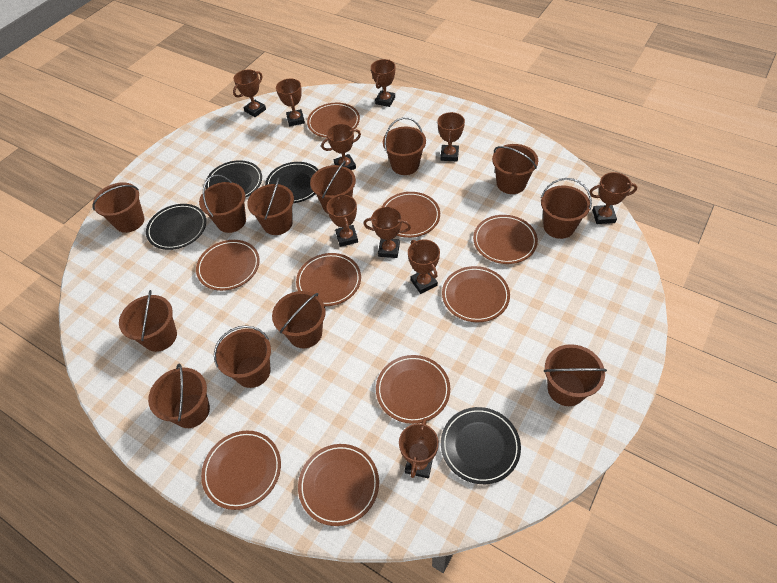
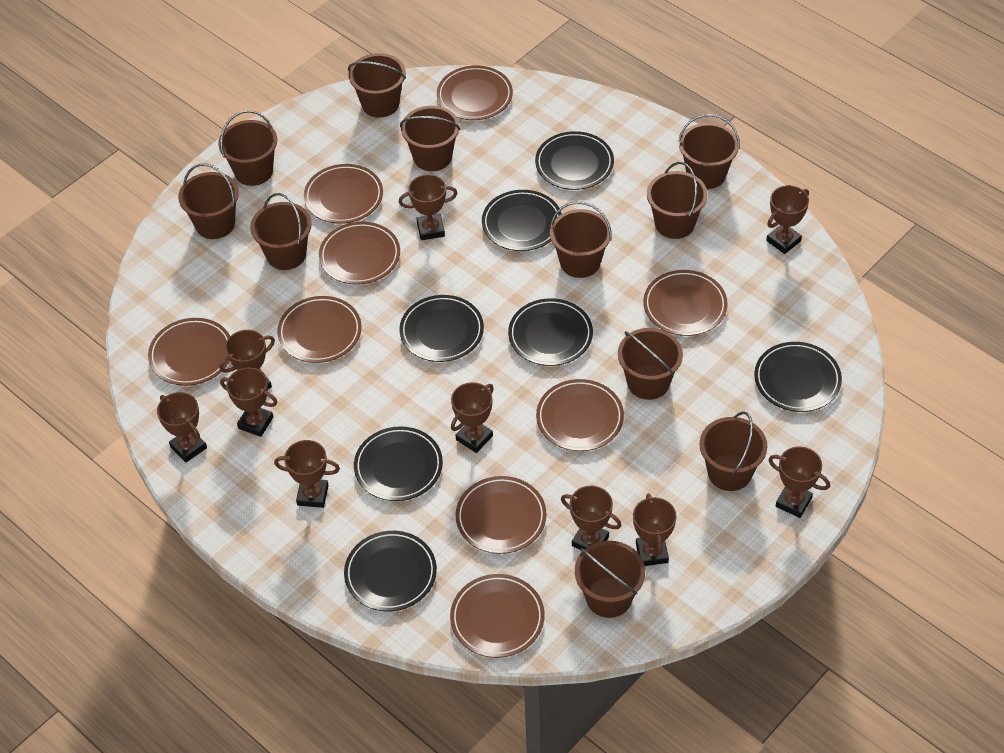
black plate: [146,204,206,250] [205,160,262,198] [265,162,319,203] [441,407,521,484] = 4 -> [344,531,437,611] [354,426,443,501] [399,295,484,362] [482,190,562,251] [508,298,593,366] [535,131,614,190] [754,342,842,412] = 7
brown bucket: [92,182,144,233] [119,290,177,352] [148,363,210,428] [199,175,246,233] [214,325,271,388] [247,178,294,235] [272,291,326,348] [310,161,356,214] [383,117,426,175] [492,144,538,194] [541,178,592,239] [544,344,607,406] = 12 -> [178,163,239,239] [218,110,277,186] [250,193,312,270] [348,53,406,118] [400,106,460,171] [550,201,612,278] [575,541,645,618] [618,328,683,400] [647,162,708,239] [678,114,740,189] [699,411,767,491] = 11

